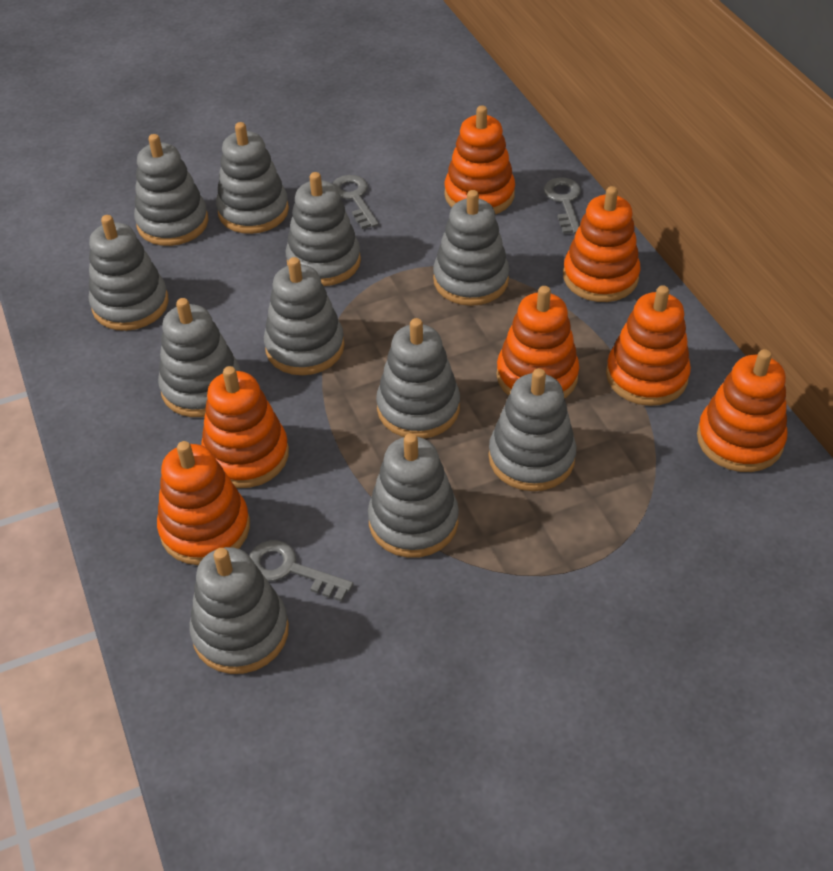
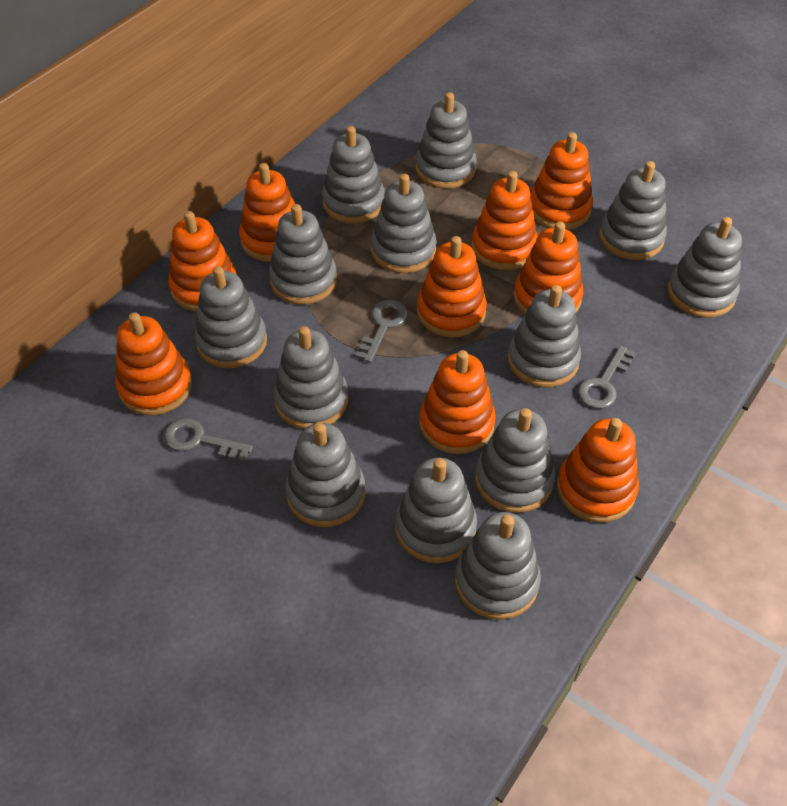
grey stacking toy: [89,215,169,331] [134,134,208,246] [158,298,241,417] [189,547,289,674] [216,122,289,234] [264,257,344,375] [286,172,361,286] [368,433,459,558] [376,318,460,439] [433,190,509,306] [489,368,576,491] = 11 -> [194,266,267,368] [269,204,337,304] [274,326,348,429] [285,423,365,527] [322,126,385,224] [371,174,437,273] [395,458,477,563] [415,92,477,189] [455,512,541,620] [475,408,555,513] [508,285,581,387] [599,161,667,260] [668,217,742,318] = 13
orange stacking toy: [157,441,250,565] [201,366,289,488] [444,105,515,214] [496,286,579,399] [563,186,640,302] [606,285,691,406] [697,349,787,472] = 7 -> [115,312,192,416] [168,211,237,311] [239,163,295,262] [417,236,487,338] [419,350,496,454] [472,171,537,270] [513,222,583,315] [530,132,593,230] [557,418,639,523] = 9

